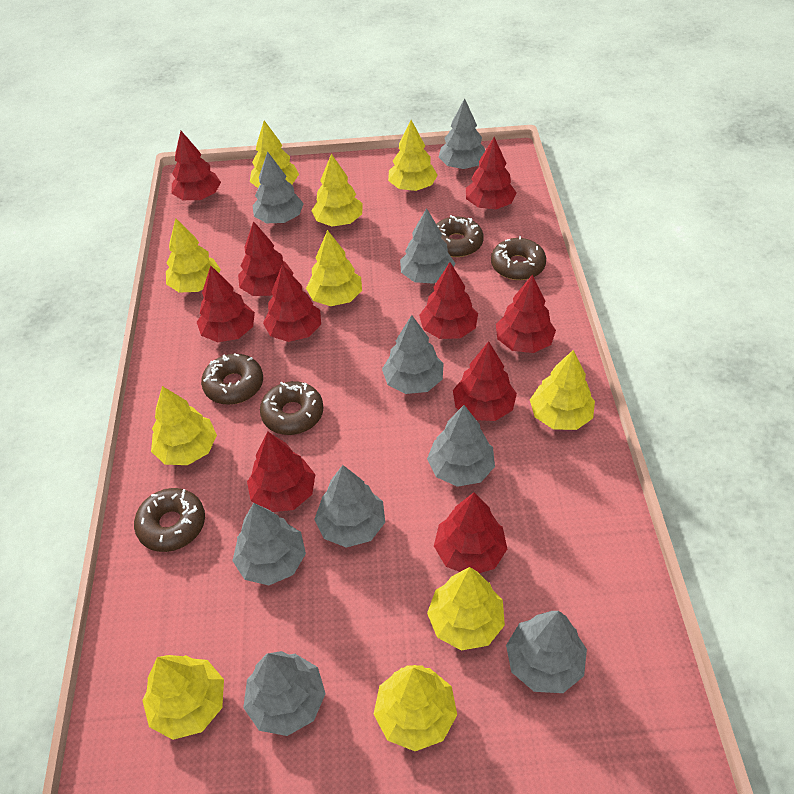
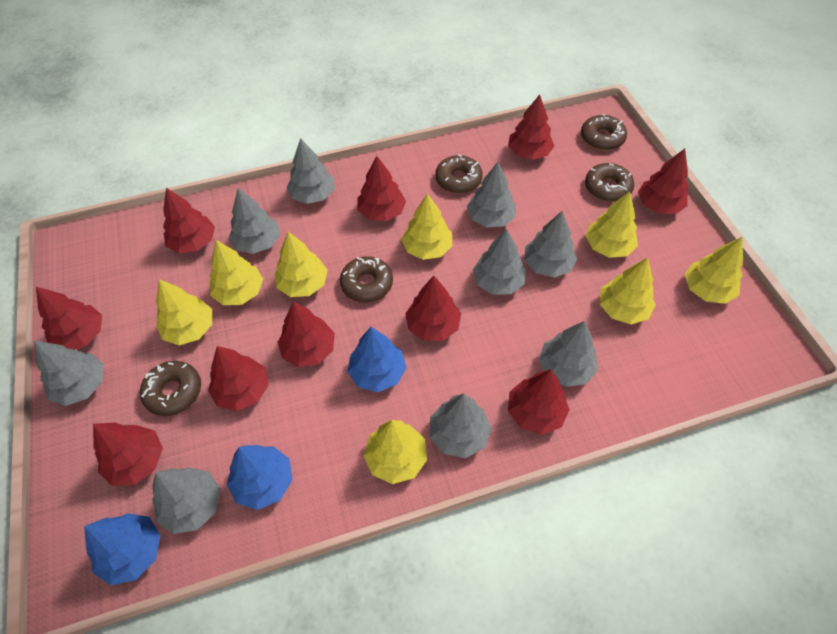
blue tree: none = 0 -> [84,513,161,585] [227,445,292,510] [348,327,406,392] = 3
yellow tree: [142,655,224,740] [151,386,217,465] [166,218,221,292] [250,120,299,188] [306,230,362,306] [311,154,362,227] [374,665,457,751] [388,120,438,191] [427,567,505,651] [530,350,595,430] = 10 -> [156,279,212,346] [209,240,263,305] [274,232,328,297] [363,420,427,484] [401,193,452,260] [585,191,638,258] [600,258,656,325] [685,237,743,304] = 8

